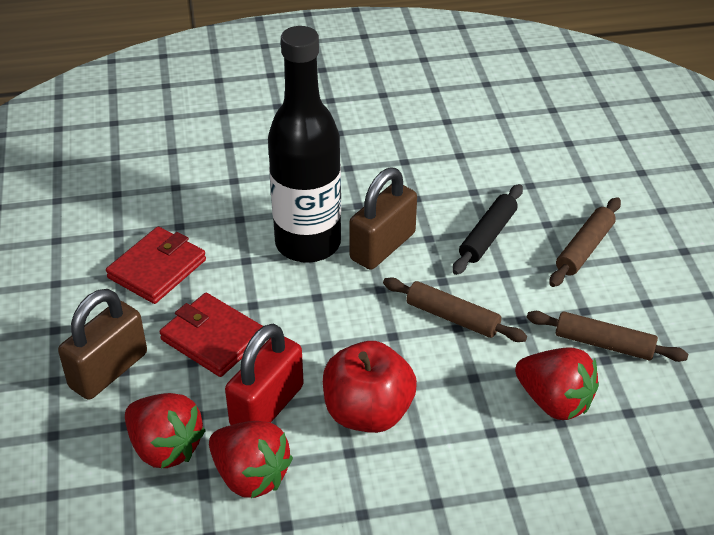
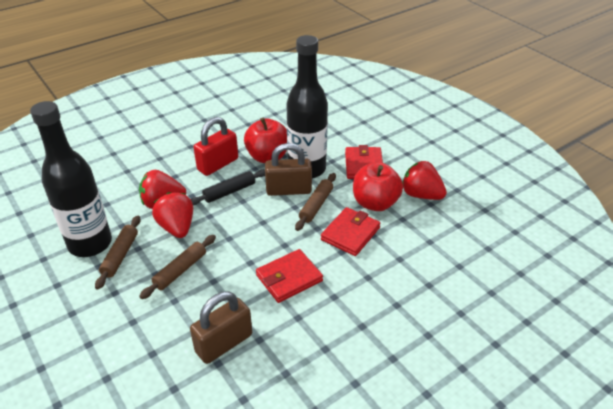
black bottle: [268,26,341,263] = 1 -> [30,101,112,257] [287,35,328,179] = 2
red apple: [323,341,417,433] = 1 -> [244,118,287,163] [353,163,403,211] = 2
red wallet: [106,226,206,304] [160,293,263,377] = 2 -> [256,249,323,303] [321,207,381,256] [345,145,383,179] = 3

